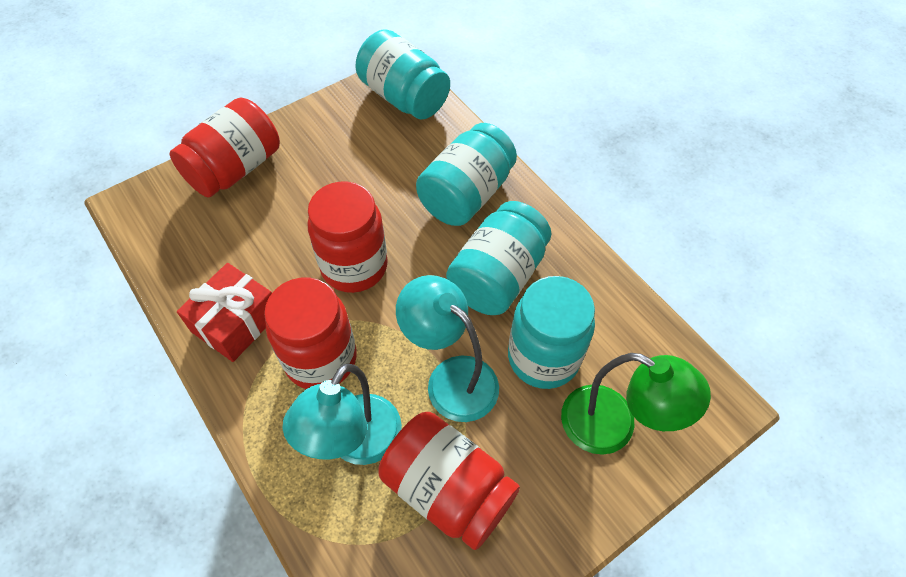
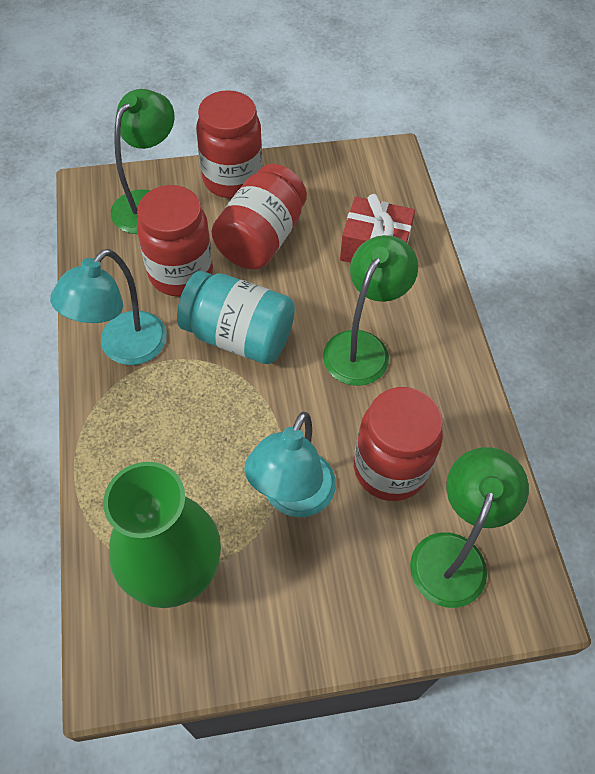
green lamp: [561,353,711,455] = 1 -> [111,89,175,234] [323,235,418,386] [410,447,529,608] = 3
green vase: none = 0 -> [103,462,221,608] = 1
turquoise jar: [356,29,450,119] [416,123,517,226] [446,201,551,315] [508,276,595,389] = 4 -> [177,271,295,364] = 1

